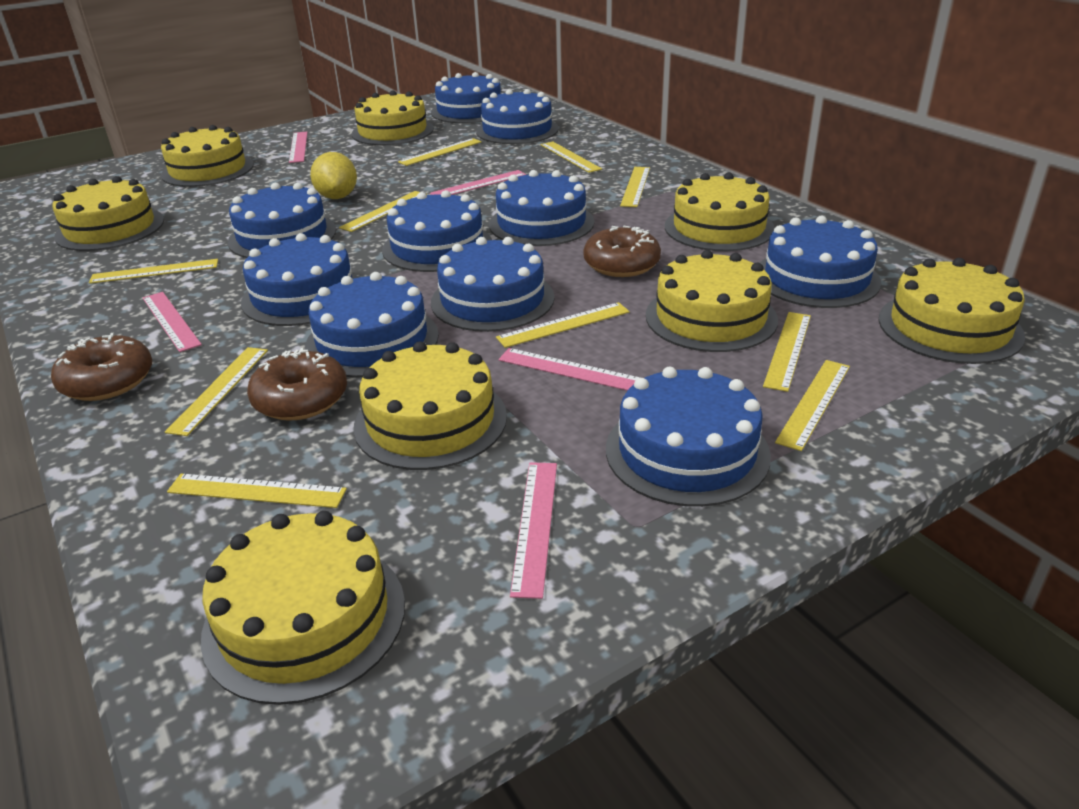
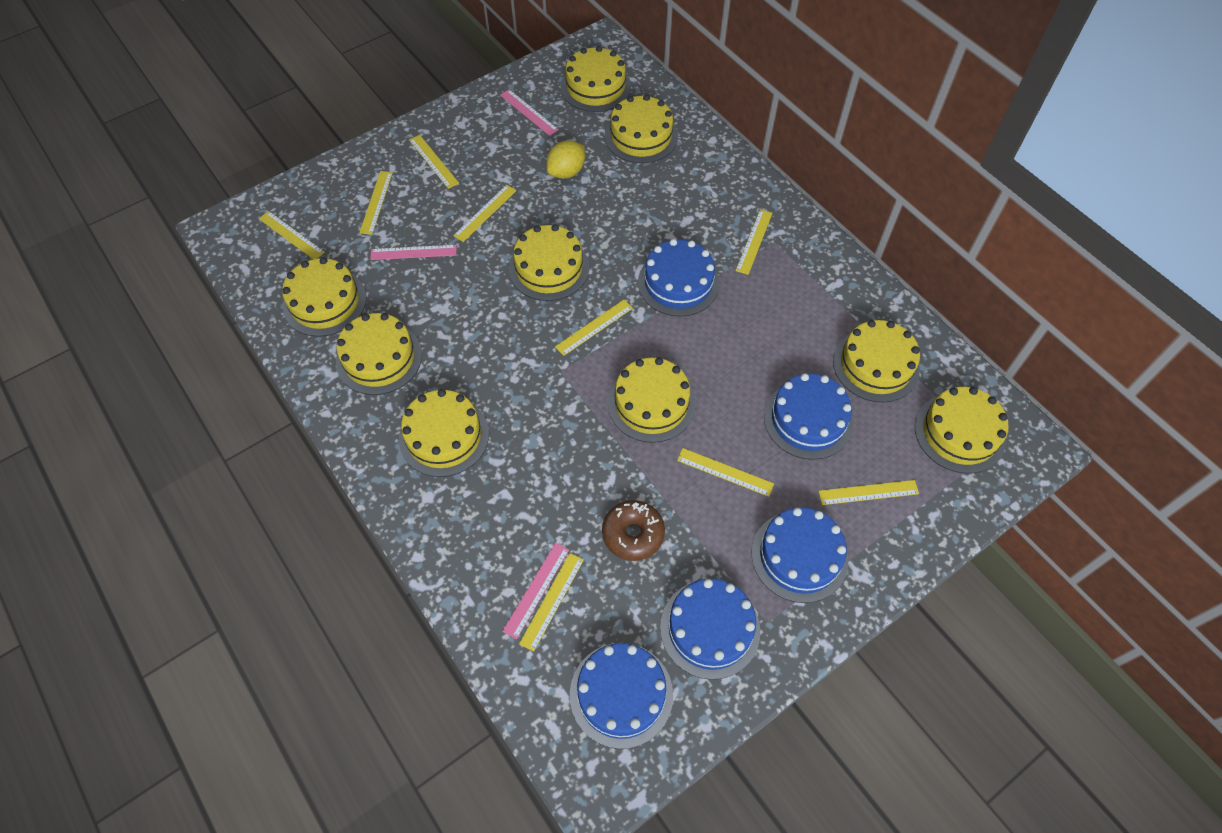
blue cake: [228,183,336,258] [241,233,359,326] [305,272,439,378] [382,190,492,272] [431,72,501,123] [431,237,554,332] [476,89,559,144] [489,170,595,246] [606,367,771,507] [760,216,881,308] = 10 -> [570,643,673,749] [638,239,719,317] [660,579,760,680] [752,507,848,603] [764,373,853,460] = 5
brown donut: [51,332,152,401] [247,348,347,421] [583,226,661,277] = 3 -> [602,500,665,561] = 1
pink ruler: [143,292,202,352] [289,132,307,163] [430,170,526,195] [498,348,640,391] [510,462,557,599] = 5 -> [370,245,457,260] [500,89,559,136] [502,543,569,639] = 3
yellow cake: [52,176,164,251] [161,125,254,187] [201,511,405,705] [352,90,434,145] [354,341,507,470] [646,250,778,352] [665,172,775,251] [879,258,1025,364] = 8 -> [282,257,366,337] [336,313,422,395] [399,389,489,477] [509,224,589,301] [561,46,631,112] [605,95,678,163] [608,357,696,443] [833,320,920,402] [915,387,1009,473] = 9
yellow ruler: [89,259,218,284] [165,347,268,436] [167,474,347,508] [339,191,427,232] [398,138,482,166] [496,302,630,348] [540,141,602,173] [620,167,650,207] [763,312,811,392] [775,360,850,451] = 10 -> [259,211,325,259] [359,171,393,235] [409,135,459,189] [453,185,516,242] [519,553,584,652] [555,300,633,356] [677,448,774,497] [736,209,773,275] [819,480,919,505] = 9

